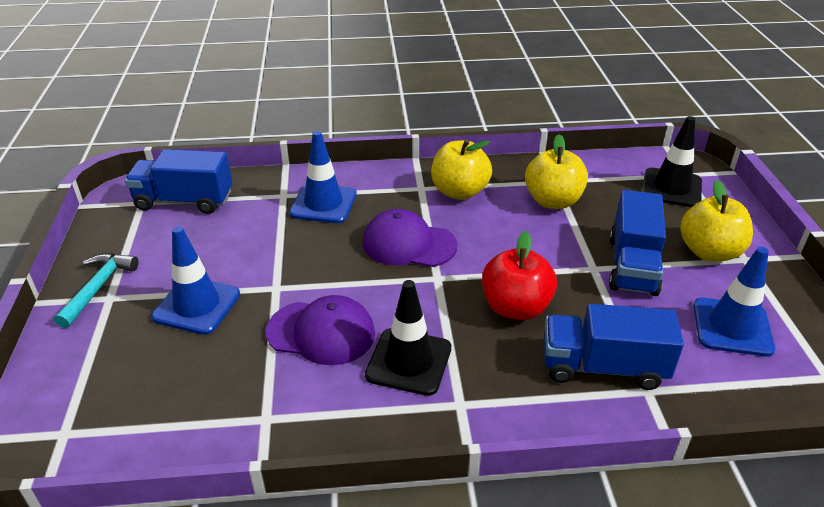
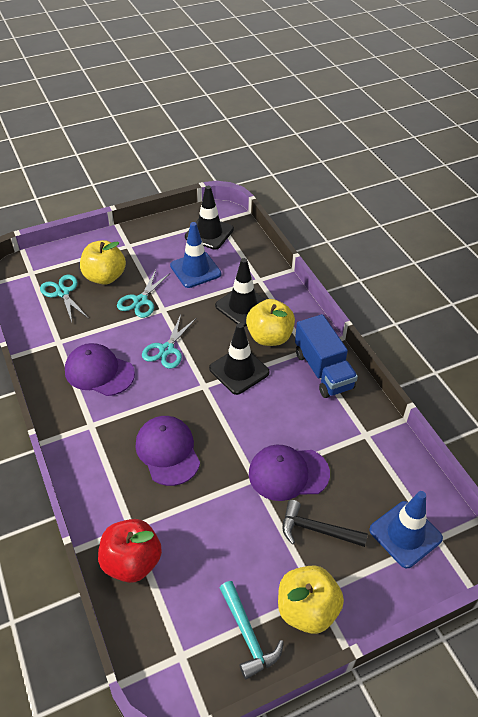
black hammer: none = 0 -> [283,500,368,547] = 1
black traffic cone: [365,280,451,396] [642,116,702,207] = 2 -> [185,186,234,250] [209,323,270,395] [215,258,266,327] = 3
blue traffic cone: [152,226,240,335] [289,131,357,223] [693,247,775,357] = 3 -> [170,222,221,288] [369,491,443,568] = 2
blue truck: [125,149,232,214] [544,304,684,390] [609,190,666,296] = 3 -> [295,314,358,398] = 1
purple cap: [266,295,375,365] [363,209,458,267] = 2 -> [65,343,135,396] [135,416,200,486] [249,445,330,501] = 3
turquoise scissors: none = 0 -> [40,275,88,322] [117,270,170,318] [142,315,196,369] = 3

